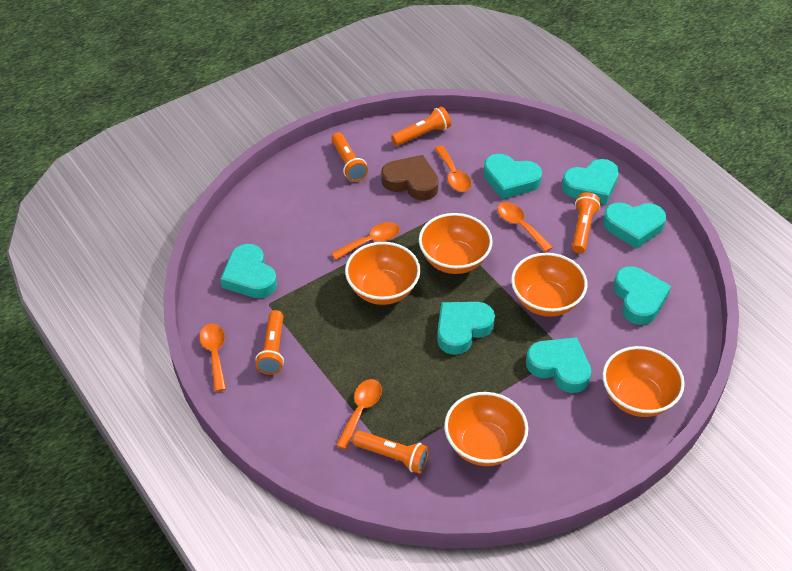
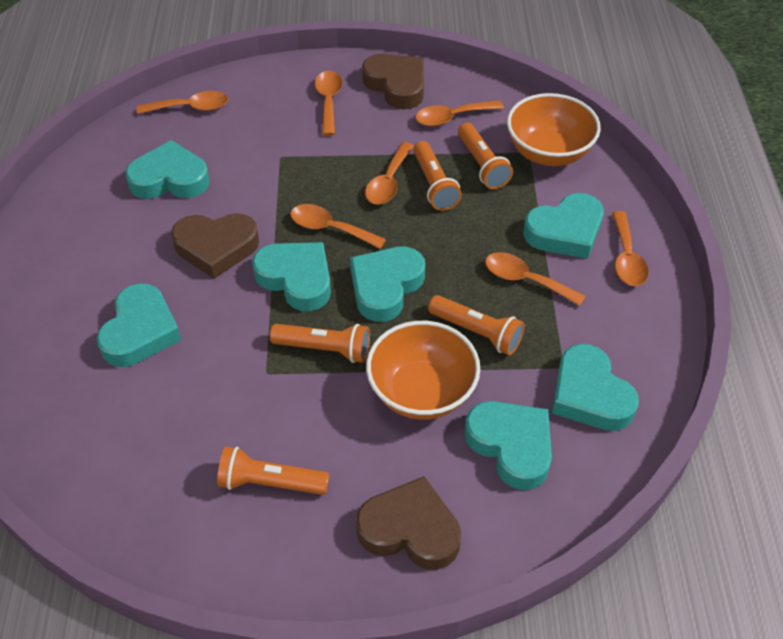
brown heart: [381,155,439,200] = 1 -> [171,213,259,279] [356,476,461,570] [362,54,424,109] = 3
orange bowl: [345,242,421,305] [419,213,493,274] [444,392,528,466] [511,253,587,317] [603,346,685,417] = 5 -> [366,321,480,420] [507,93,601,166] = 2
orange spoon: [200,323,226,392] [331,222,400,260] [336,379,382,450] [434,145,471,192] [497,202,553,252] = 5 -> [137,91,228,114] [290,204,386,249] [315,71,343,136] [365,142,414,204] [415,100,504,126] [485,252,585,306] [612,211,649,286] = 7

